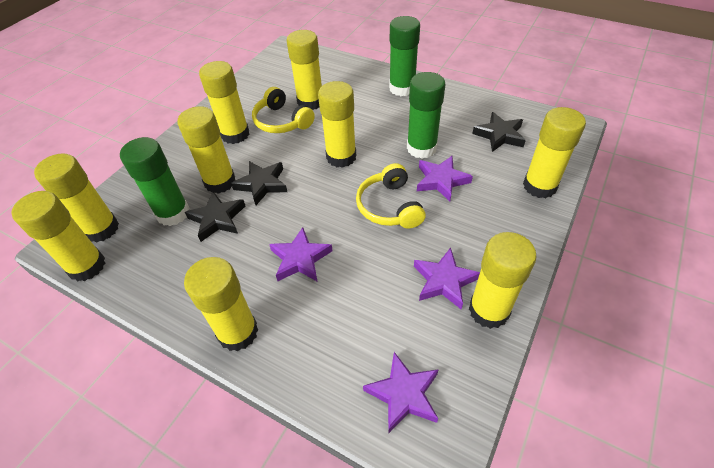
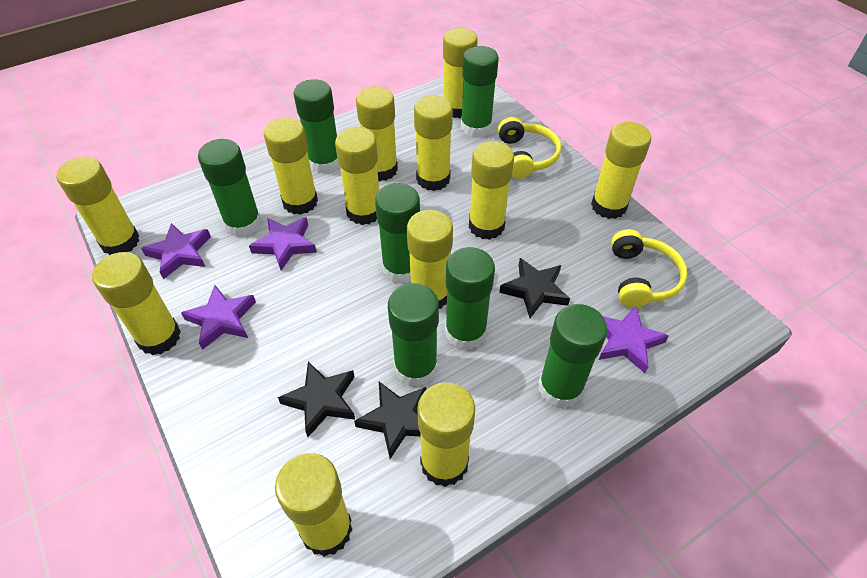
green glue stick: [120,137,189,226] [389,16,420,96] [407,72,445,159] = 3 -> [198,139,262,237] [293,79,340,174] [375,183,420,284] [388,283,439,387] [445,247,495,350] [461,46,499,138] [538,304,607,408] = 7
yellow glue stick: [11,191,105,282] [34,153,119,243] [177,106,235,194] [184,257,258,351] [199,61,250,144] [287,30,322,110] [318,81,356,168] [469,232,537,329] [523,107,586,198] = 9 -> [56,157,140,255] [92,252,181,355] [264,118,318,215] [275,453,352,557] [335,127,379,225] [356,86,398,181] [407,210,453,309] [414,95,453,191] [417,382,475,487] [443,28,478,118] [469,141,514,240] [591,122,651,219] = 12

